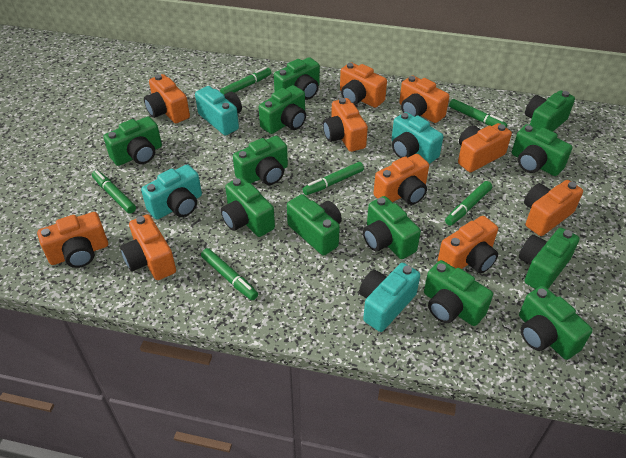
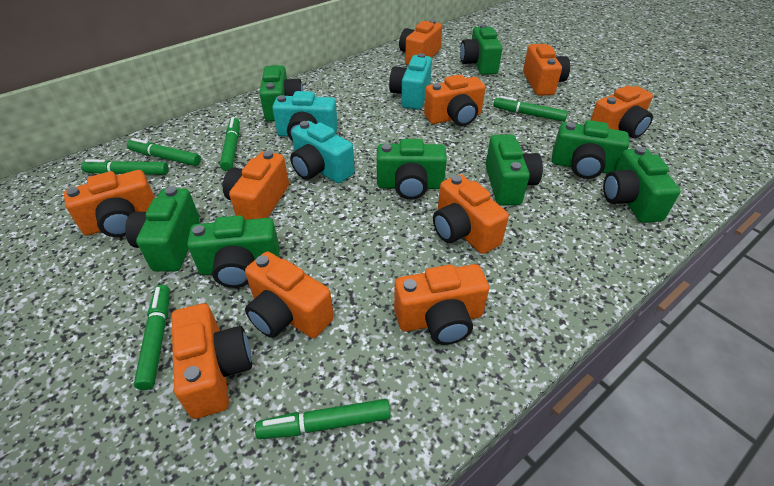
green camera: [103,116,162,166] [221,177,275,237] [233,136,288,185] [259,85,306,134] [274,57,320,100] [287,194,342,256] [363,196,421,259] [424,260,493,326] [512,124,572,176] [519,228,580,289] [519,286,593,360] [525,90,575,132] = 12 -> [125,187,199,271] [187,215,280,288] [260,65,303,122] [377,139,447,200] [460,24,502,75] [485,134,543,205] [552,120,629,179] [603,147,681,223] = 8
turquoise camera: [141,164,202,220] [195,86,242,136] [359,263,420,332] [392,112,444,164] = 4 -> [272,91,338,141] [290,121,355,183] [389,53,432,110] = 3

